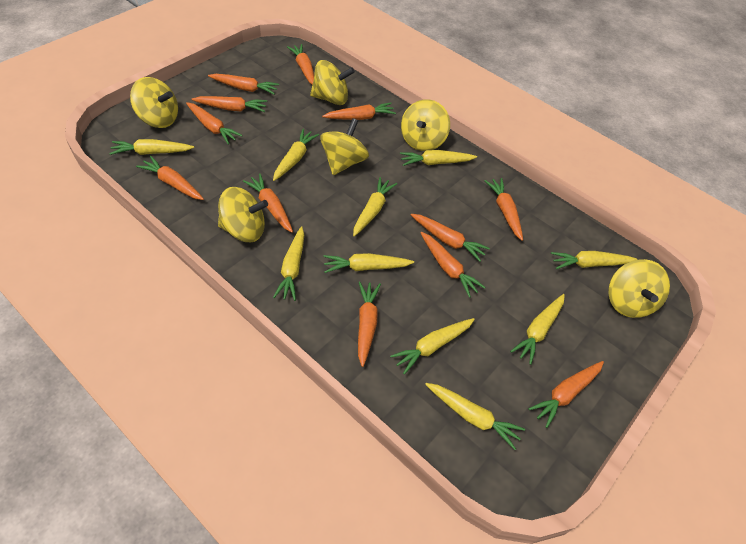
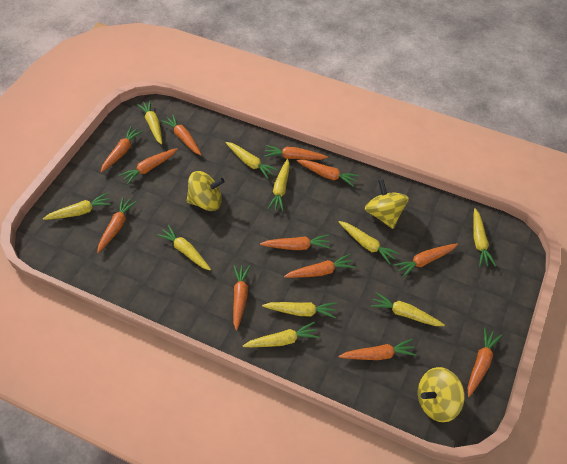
yellow spinning top: [130,77,178,128] [218,187,268,242] [310,60,355,105] [320,118,369,175] [401,99,450,151] [608,259,670,318] = 6 -> [187,171,225,211] [365,179,409,229] [418,367,465,422] = 3

